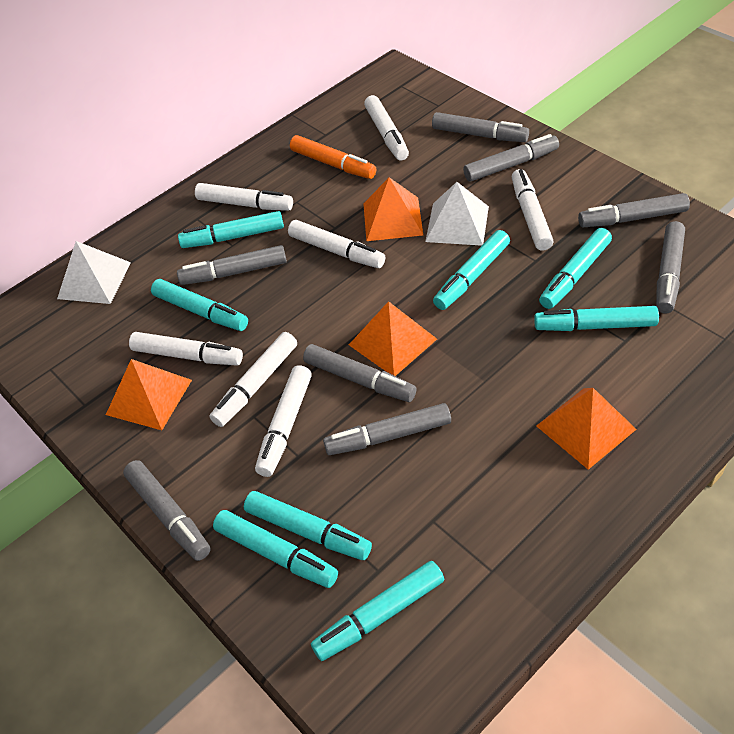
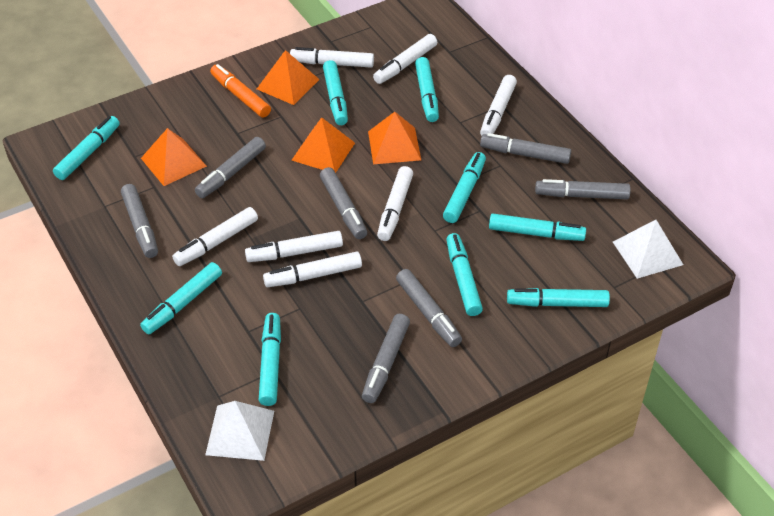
grey marker: [123,460,211,561] [177,245,287,285] [303,344,417,402] [323,403,451,455] [432,112,529,142] [463,134,559,182] [578,193,690,227] [656,221,685,313] = 8 -> [121,184,158,258] [195,137,266,198] [320,167,367,239] [362,314,410,403] [396,269,462,347] [480,133,571,164] [535,179,630,199] = 7
turquoise marker: [151,279,248,331] [178,211,284,248] [213,510,338,588] [244,491,372,560] [311,561,444,661] [433,230,510,310] [534,306,659,331] [539,228,612,309] = 8 -> [53,116,120,180] [140,262,222,334] [259,313,281,406] [323,60,348,125] [415,57,439,122] [443,152,486,223] [446,233,483,316] [489,213,586,241] [507,288,610,307] = 9

